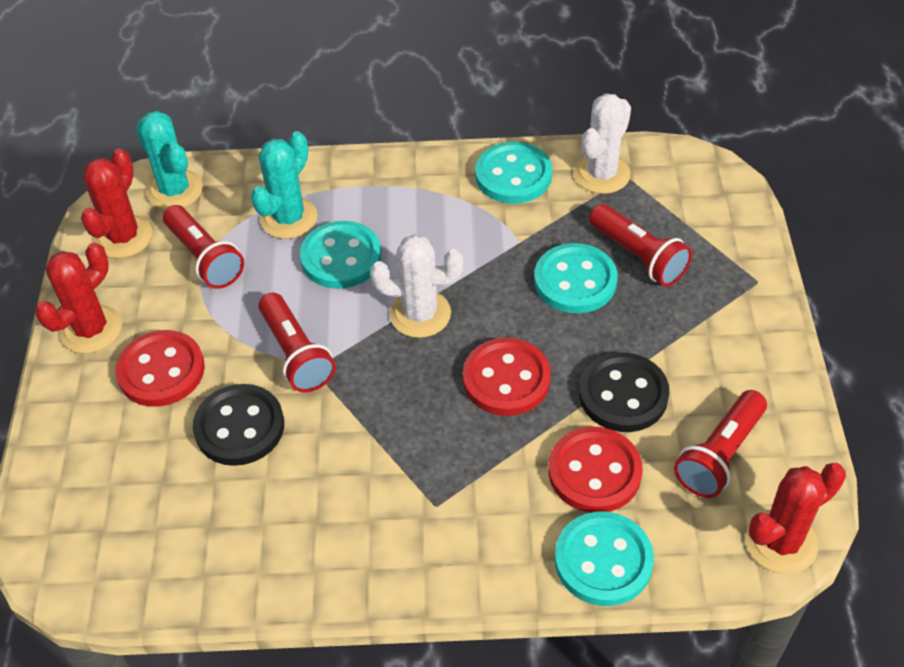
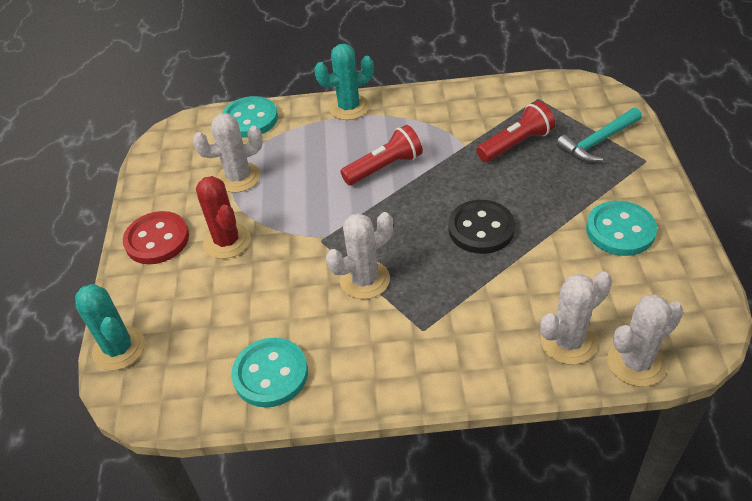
black button: [193,384,284,466] [579,352,669,432] = 2 -> [448,200,515,254] = 1
red button: [115,330,205,407] [463,338,551,416] [548,427,642,513] = 3 -> [123,211,189,264] = 1
red cactus: [35,243,122,354] [81,148,153,258] [746,463,846,574] = 3 -> [196,176,251,259] = 1
red flashlight: [163,205,244,289] [258,293,336,392] [589,204,692,287] [674,390,767,498] = 4 -> [340,125,423,185] [477,101,555,162] = 2
turquoise button: [300,221,381,289] [475,142,552,204] [534,243,617,313] [555,511,654,606] = 4 -> [222,96,278,138] [231,338,308,408] [586,201,657,256] = 3
turquoise hammer: none = 0 -> [556,108,642,163] = 1
white cactus: [370,234,463,338] [574,93,631,194] = 2 -> [193,113,263,193] [326,212,393,299] [540,271,612,365] [607,294,684,387] = 4

